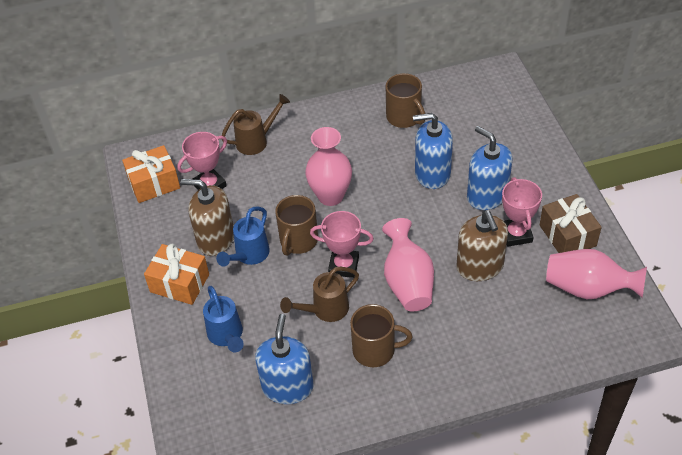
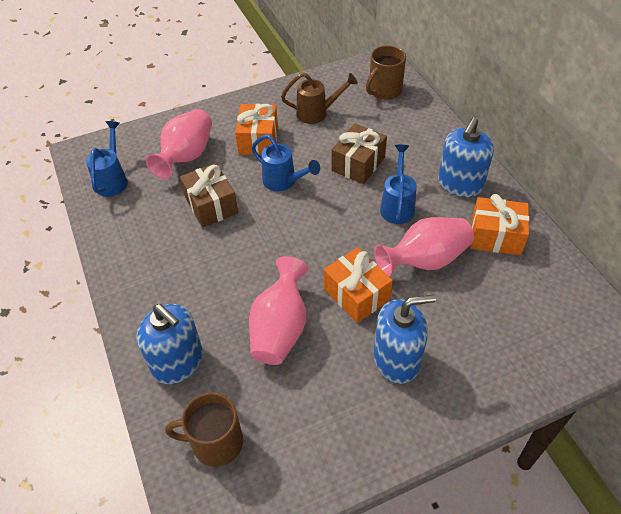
blue watering can: [203,286,244,352] [216,207,270,267] = 2 -> [86,121,128,197] [251,134,320,191] [380,145,417,224] = 3
brown gift: [540,194,602,253] = 1 -> [180,163,238,228] [332,123,387,184] = 2
brown mug: [275,195,318,256] [350,304,413,367] [386,73,425,128] = 3 -> [165,392,243,467] [366,45,406,100] = 2
brown soap dispenser: [181,179,234,256] [457,210,508,281] = 2 -> none = 0
brown watering can: [222,94,290,155] [280,267,359,322] = 2 -> [281,73,358,124] = 1
orange gift: [122,145,180,203] [144,244,209,305] = 2 -> [235,104,278,155] [324,247,393,323] [470,194,530,255] = 3
pink trophy: [177,132,227,190] [310,211,374,278] [502,177,542,247] = 3 -> none = 0

